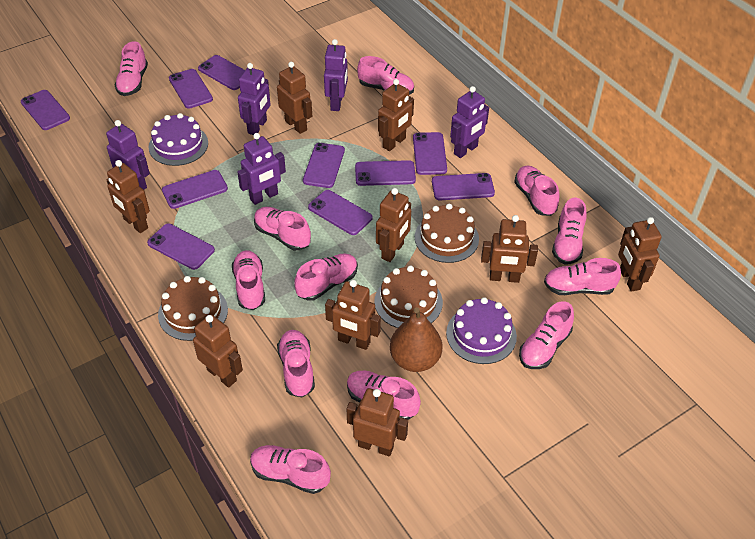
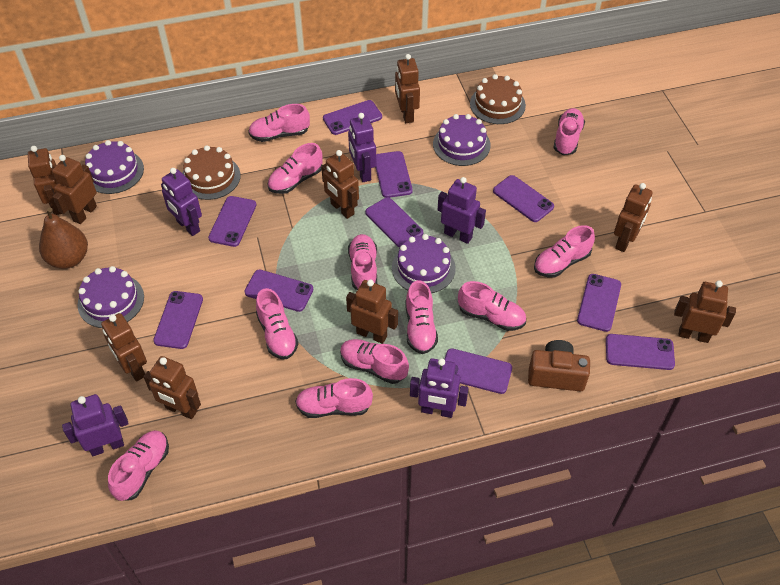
brown cake: [158,276,228,341] [374,266,443,328] [415,204,479,263] = 3 -> [182,145,241,200] [470,74,526,124] = 2
brown camera: none = 0 -> [528,340,590,392] = 1
pink shoe: [115,41,148,96] [232,250,265,310] [250,445,331,494] [254,207,311,251] [277,330,315,397] [295,254,358,301] [347,371,421,420] [357,56,414,95] [514,165,560,216] [519,301,574,369] [544,258,621,295] [552,198,587,265] = 12 -> [108,430,169,501] [248,104,310,142] [256,288,299,359] [267,143,323,194] [295,378,373,418] [340,339,409,384] [348,234,377,290] [405,280,438,354] [458,281,526,331] [534,225,595,277] [553,108,585,155] = 11
purple cake: [149,113,208,166] [446,297,517,364] = 2 -> [77,266,144,328] [85,140,144,194] [392,234,456,293] [433,114,491,166] = 4

